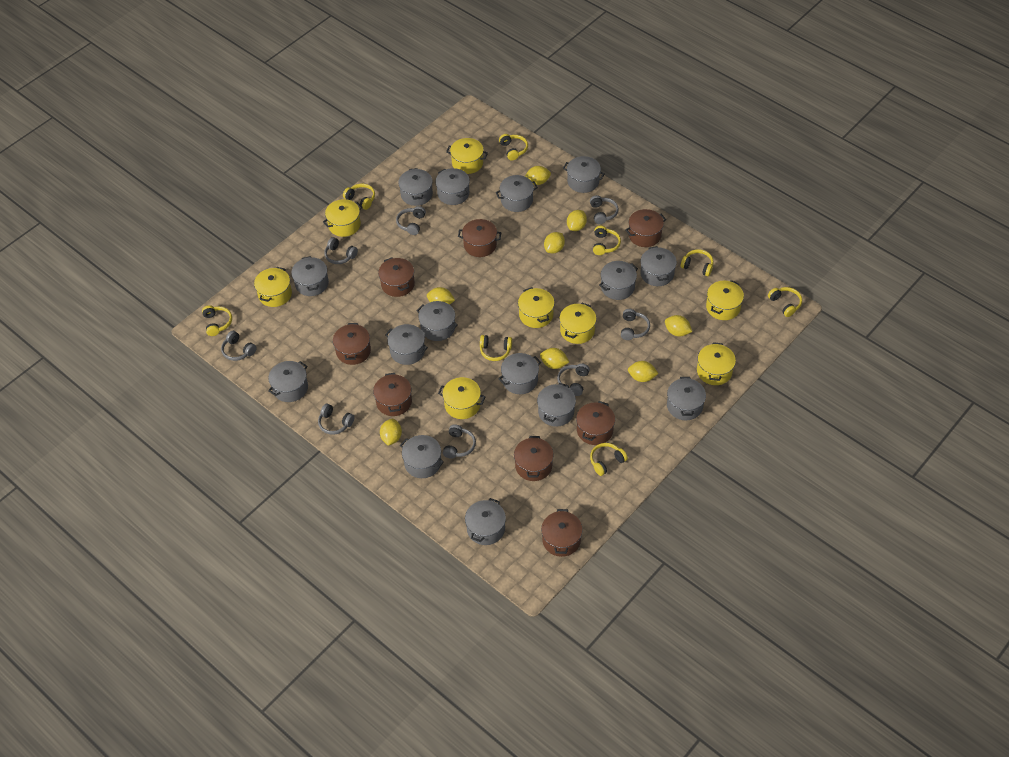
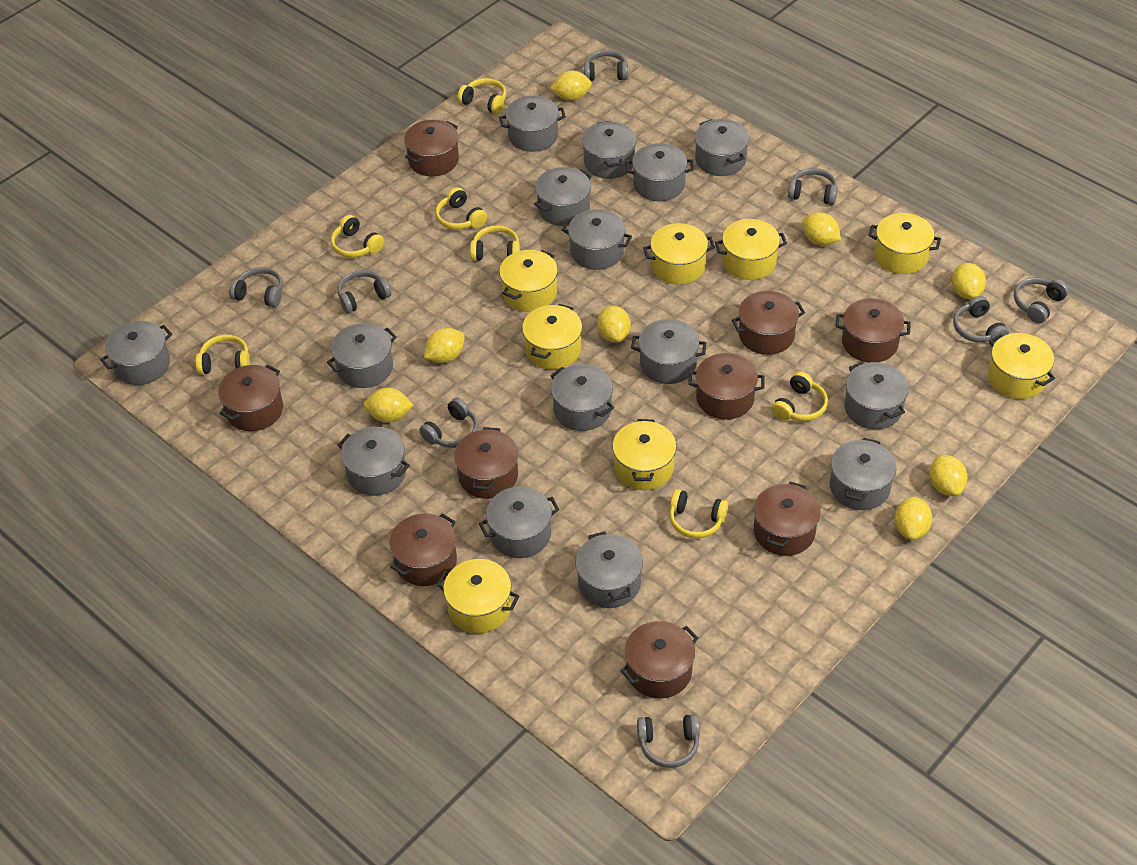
brown pot: [333,323,371,365] [373,373,412,416] [378,257,415,297] [458,219,501,257] [514,436,554,481] [541,509,583,557] [576,401,615,445] [626,209,666,247] = 8 -> [218,365,283,431] [390,513,457,586] [404,120,459,177] [454,427,518,499] [621,621,698,699] [688,353,765,420] [732,291,805,355] [754,481,820,556] [836,298,911,363] = 9
yellow headphones: [202,305,232,336] [343,184,375,210] [480,335,512,361] [499,134,528,161] [590,443,628,476] [593,226,621,255] [681,249,714,276] [768,287,802,317] = 8 -> [195,335,250,374] [331,215,384,258] [435,187,487,230] [457,78,506,114] [470,225,520,261] [669,489,728,539] [771,371,828,421] = 7

